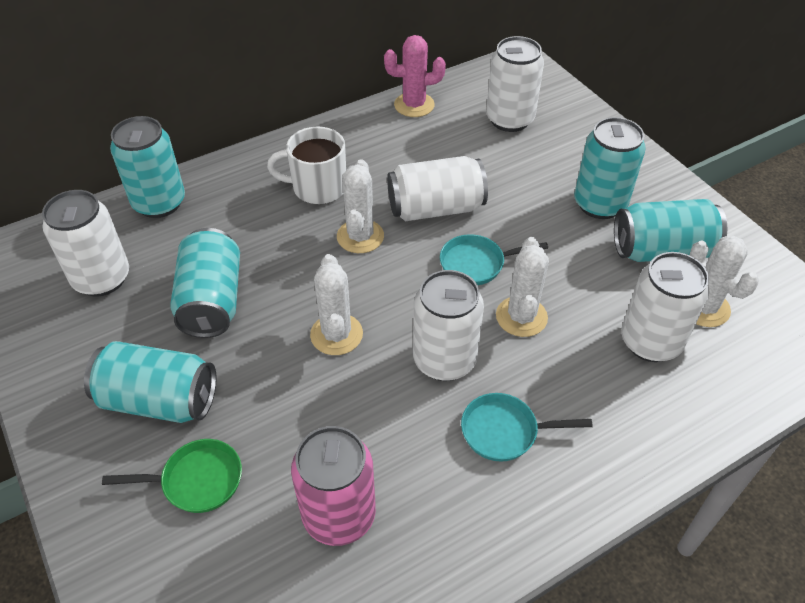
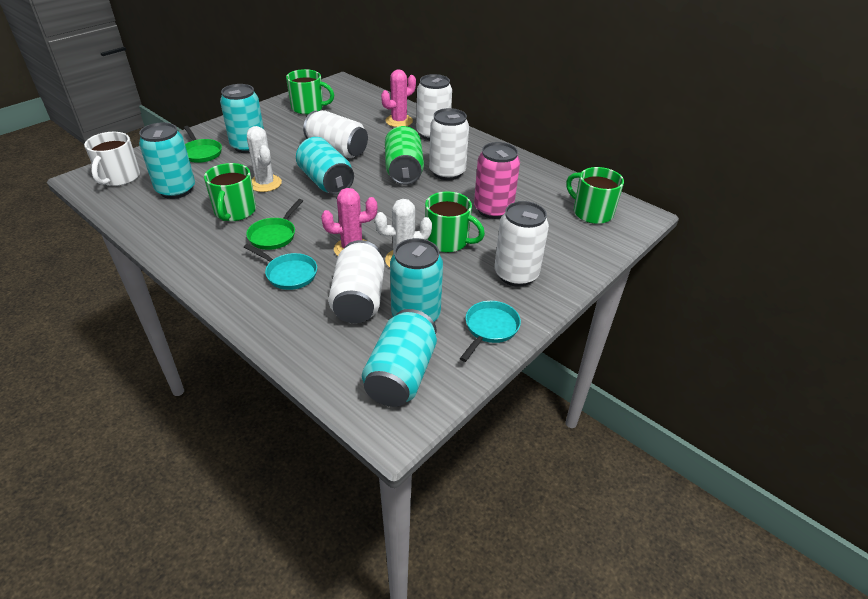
green can: none = 0 -> [385,126,424,185] = 1
green mug: none = 0 -> [204,163,256,221] [286,69,334,114] [425,192,485,253] [566,167,624,224] = 4
green pan: [102,439,242,513] = 1 -> [184,126,222,163] [246,199,303,250] = 2
pink cactus: [384,35,446,117] = 1 -> [321,188,377,256] [381,69,416,127] = 2
white cactus: [310,254,363,355] [337,159,384,253] [496,237,549,337] [690,236,759,327] = 4 -> [247,126,282,192] [375,199,432,267] = 2

